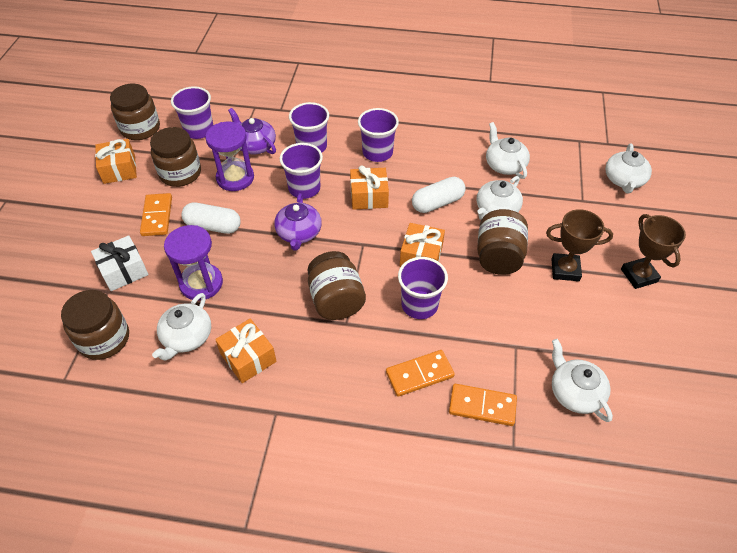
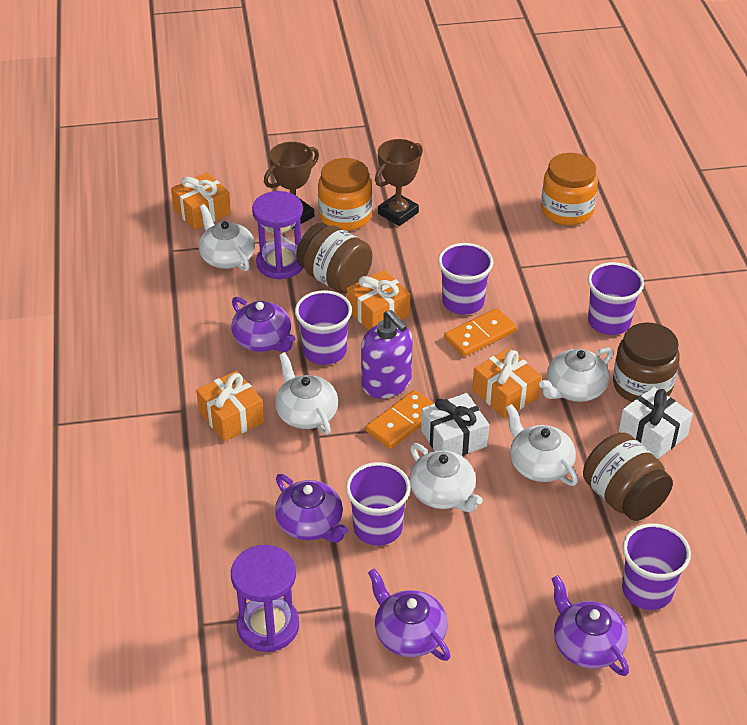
brown jar: [61,290,129,360] [110,84,160,140] [150,127,201,187] [307,251,366,320] [477,209,528,275] = 5 -> [296,223,372,293] [583,432,673,521] [613,322,680,402] = 3
orange domino: [140,193,172,236] [386,350,455,397] [449,384,517,426] = 3 -> [366,390,435,449] [444,308,517,357] = 2
orange jar: none = 0 -> [318,158,372,231] [541,153,598,225] = 2
purple soap dispenser: none = 0 -> [361,310,412,399] = 1
purple teapot: [228,108,276,154] [274,193,322,251] = 2 -> [231,297,295,352] [275,474,348,542] [368,569,450,661] [552,575,629,676] = 4
white capsule: [182,203,241,234] [412,177,466,213] = 2 -> none = 0
white gift: [91,235,148,291] = 1 -> [421,393,489,456] [619,387,693,459] = 2

